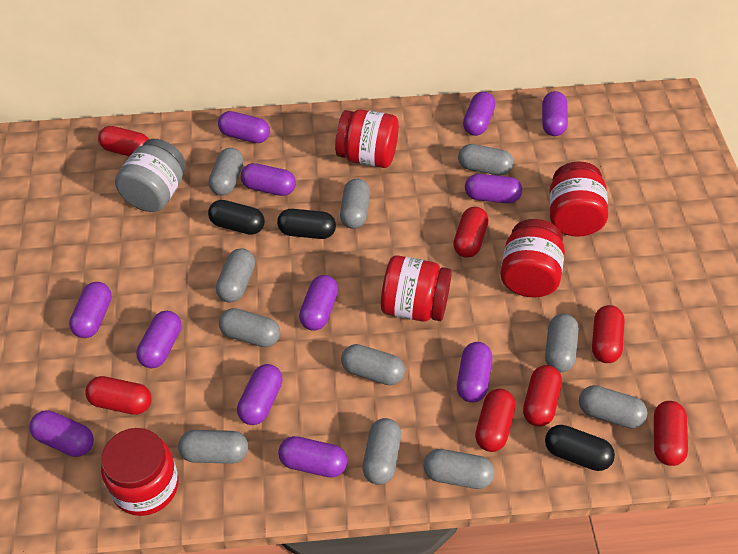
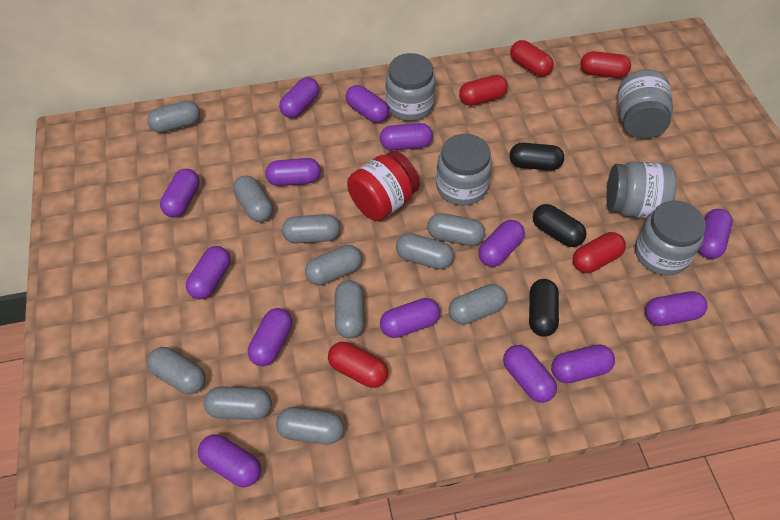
grey jar: [115,139,186,212] = 1 -> [385,53,436,121] [436,134,492,205] [606,162,676,218] [618,70,673,139] [635,200,706,275] = 5
purple capsule: [29,410,94,457] [69,282,112,338] [136,311,181,368] [218,111,270,143] [237,364,283,425] [241,163,296,196] [278,436,347,477] [299,275,338,331] [457,342,492,403] [463,92,496,136] [465,174,522,203] [542,91,568,136] = 12 -> [160,169,200,218] [186,246,231,299] [198,434,261,487] [248,308,292,366] [265,158,321,186] [279,77,319,118] [346,85,389,123] [380,123,433,150] [380,298,440,338] [478,220,525,267] [503,345,557,403] [551,344,615,383] [645,291,708,326] [699,209,733,259] = 14
red capsule: [86,376,152,415] [98,126,149,157] [453,207,488,258] [475,389,515,452] [523,365,562,427] [592,305,625,363] [654,401,688,466] = 7 -> [328,342,388,388] [459,75,508,106] [510,40,554,77] [573,232,626,273] [580,51,631,78] = 5
red jar: [101,428,179,516] [335,109,399,168] [381,255,452,322] [500,219,565,297] [549,161,608,237] = 5 -> [347,151,420,221] = 1

